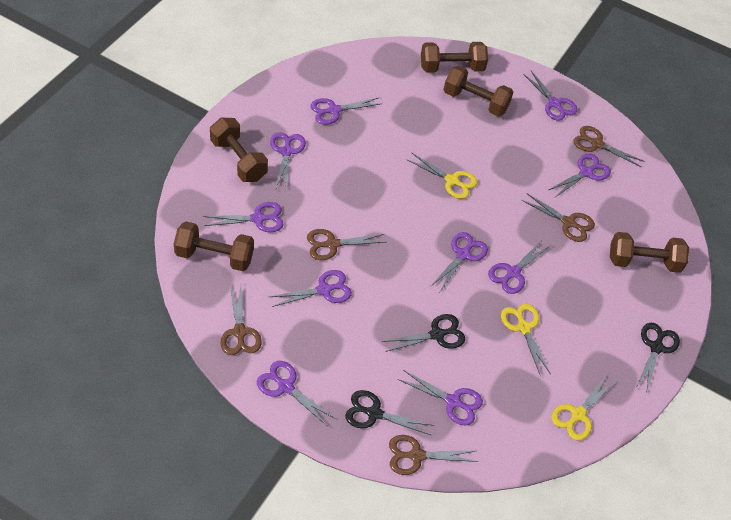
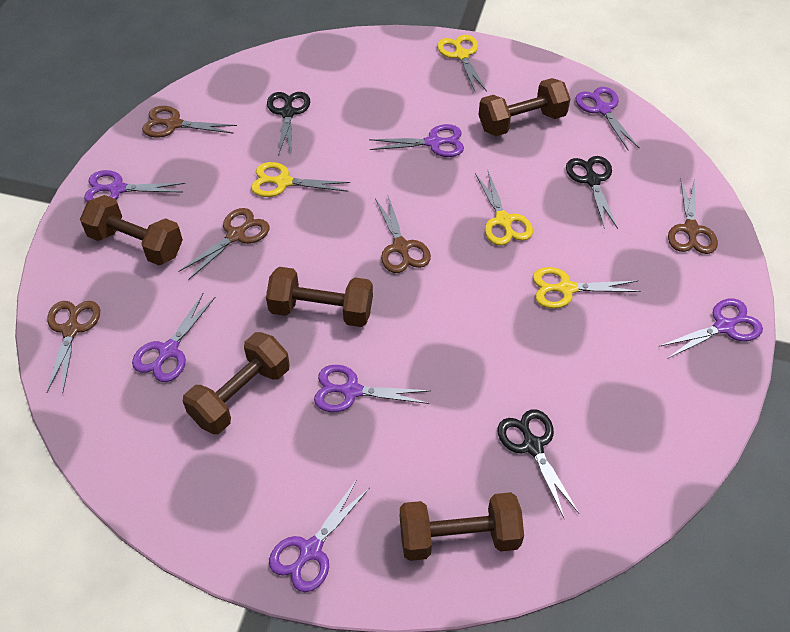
purple scissors: [204,202,284,232] [257,361,334,426] [270,132,306,188] [270,270,352,307] [310,97,383,125] [398,370,483,426] [431,232,488,292] [488,239,551,294] [523,71,577,121] [549,154,611,197] = 10 -> [84,170,185,202] [132,293,216,382] [269,479,370,592] [314,365,431,413] [369,124,464,157] [576,87,640,151] [658,298,763,359] = 7
yellow scissors: [406,153,478,199] [501,304,551,374] [551,374,617,440] = 3 -> [251,162,350,197] [437,35,487,93] [475,171,533,245] [533,267,641,309] = 4

